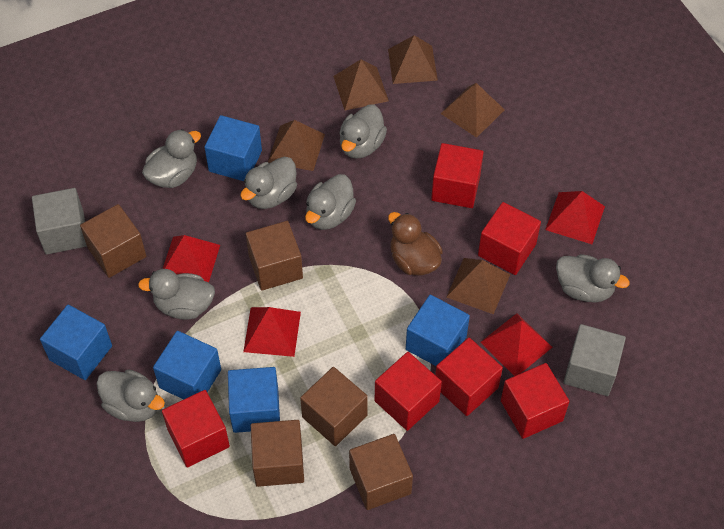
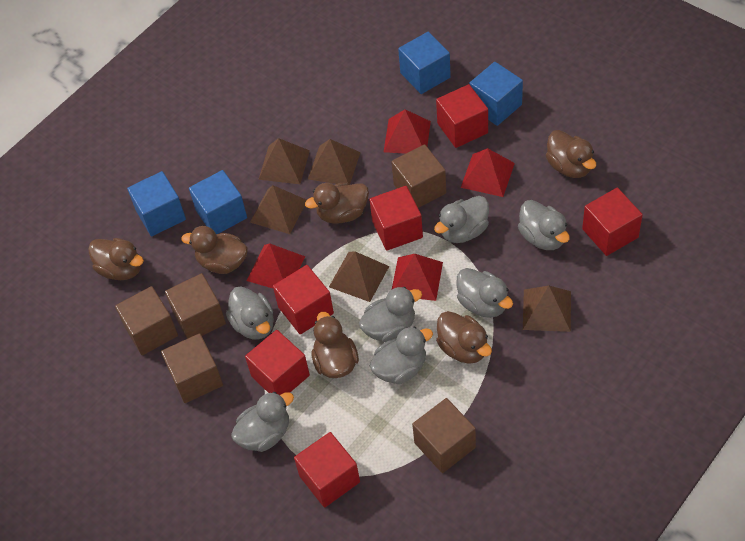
blue cube: [40,304,112,380] [153,331,221,400] [204,115,262,181] [228,367,280,433] [406,295,470,366] = 5 -> [127,171,186,236] [189,170,247,234] [398,32,451,94] [469,62,523,126] = 4
brown duck: [388,212,443,276] = 1 -> [88,238,144,280] [181,226,248,274] [305,182,369,224] [312,312,359,378] [436,311,492,364] [546,130,596,178] = 6
grey cube: [32,188,87,254] [564,324,626,396] = 2 -> none = 0

